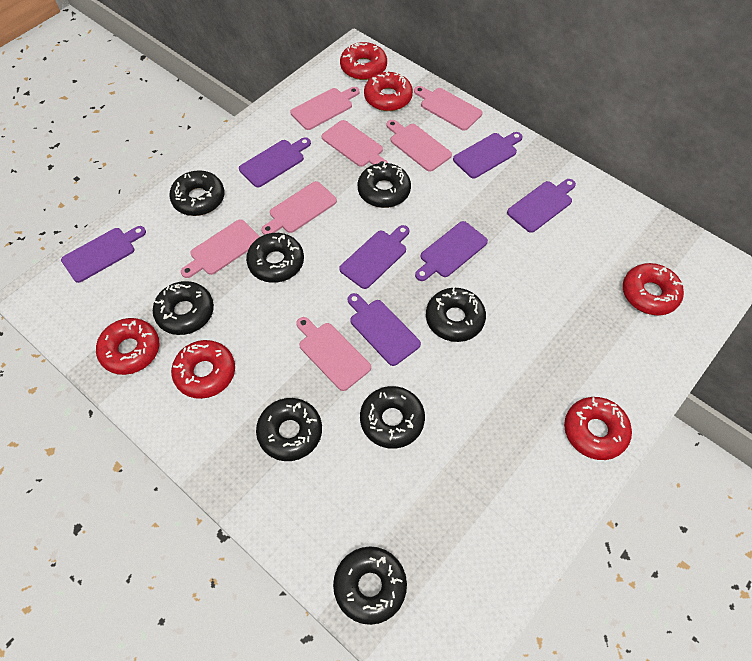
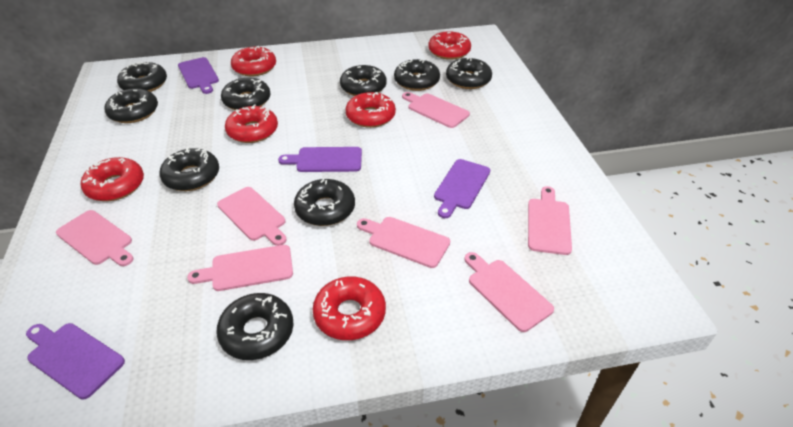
black donut: [153,281,214,335] [169,170,224,216] [246,233,304,283] [256,398,322,461] [333,546,407,625] [358,162,411,208] [360,386,425,449] [426,287,486,342] = 8 -> [104,88,158,123] [117,62,167,92] [160,147,219,191] [216,293,293,360] [221,78,271,110] [294,179,355,226] [340,65,387,96] [394,59,440,91] [446,57,492,89] = 9
purple cutting board: [61,226,146,283] [239,137,311,187] [339,225,409,289] [348,293,421,366] [415,221,488,281] [453,132,523,178] [507,179,576,233] = 7 -> [26,323,125,399] [178,57,219,94] [278,147,362,172] [434,159,490,218] = 4

